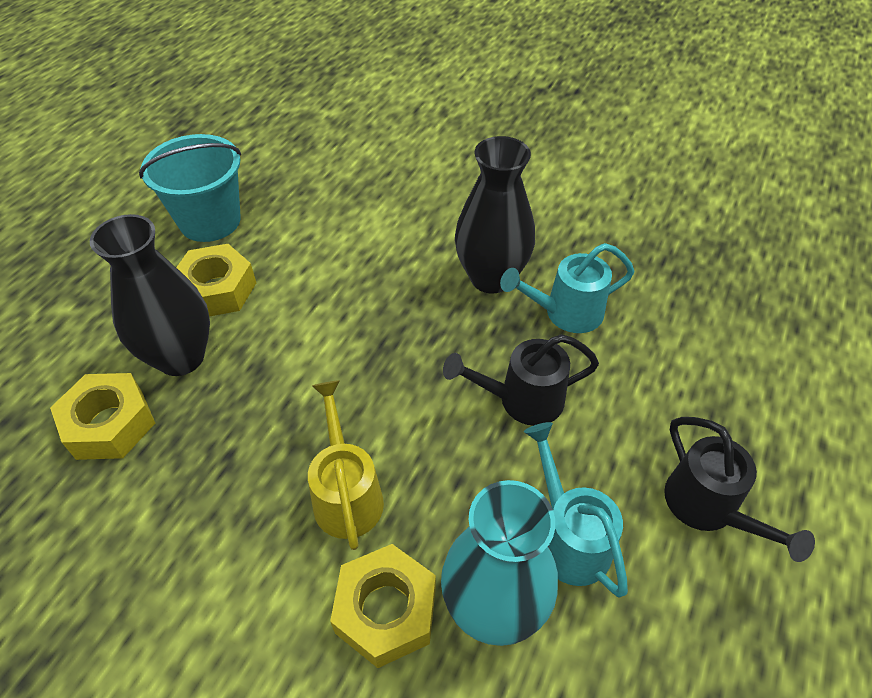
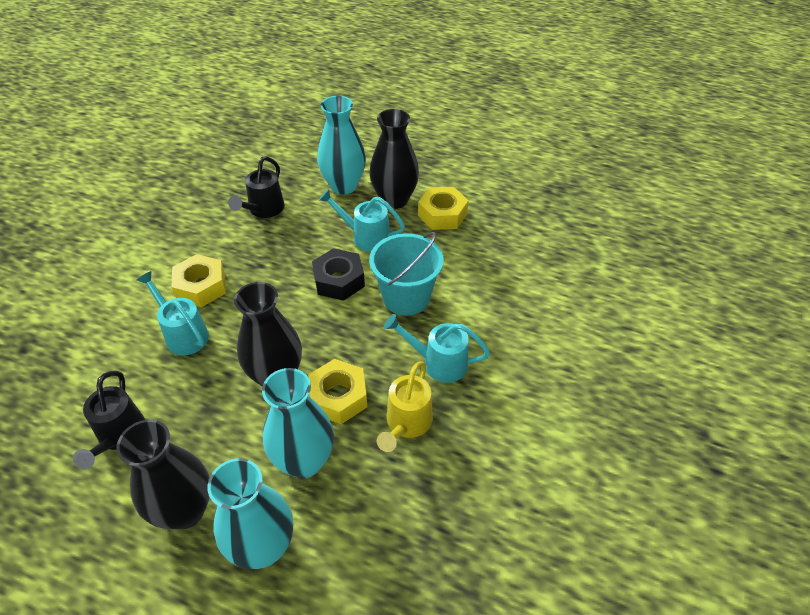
black nut: none = 0 -> [312,248,365,301] = 1
black vase: [90,214,210,376] [455,136,535,294] = 2 -> [116,420,210,530] [234,282,302,386] [370,109,419,209] = 3
turquoise vase: [441,480,558,646] = 1 -> [208,458,293,569] [262,368,334,478] [317,96,366,195] = 3
turquoise watering can: [500,243,635,333] [524,422,628,598] = 2 -> [137,271,209,355] [319,189,405,252] [384,314,490,383] = 3

